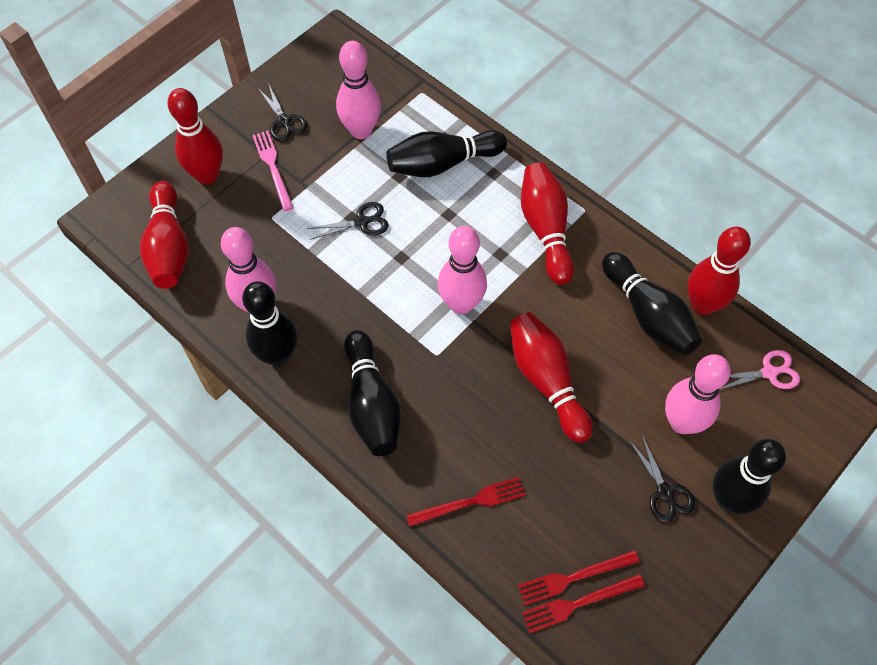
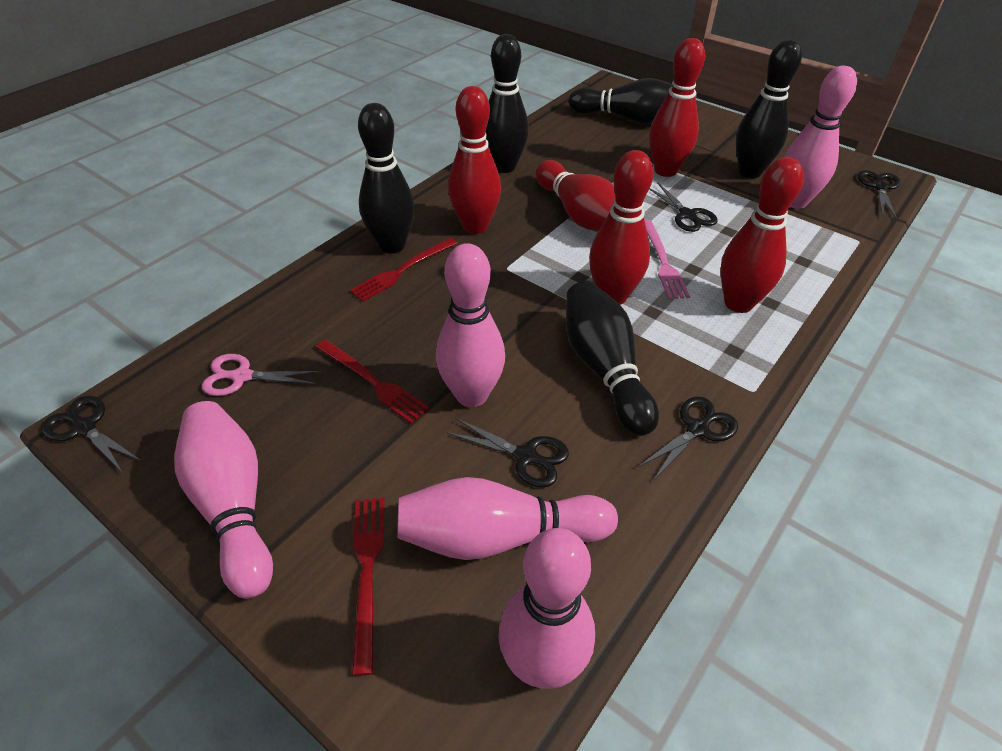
black scissors: [258,83,307,141] [307,202,389,240] [629,435,695,522] = 3 -> [41,395,142,473] [447,418,569,488] [638,397,738,481] [649,182,718,232] [857,170,901,220] = 5
pink bowling pin: [221,227,276,313] [336,41,381,139] [438,226,487,314] [665,354,731,434] = 4 -> [174,401,273,599] [397,477,618,560] [436,243,505,407] [498,528,595,689] [784,66,857,209] = 5

